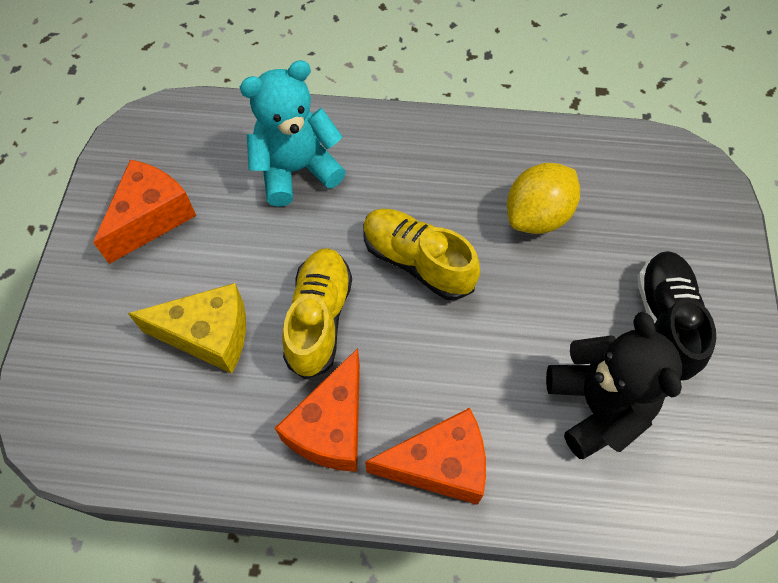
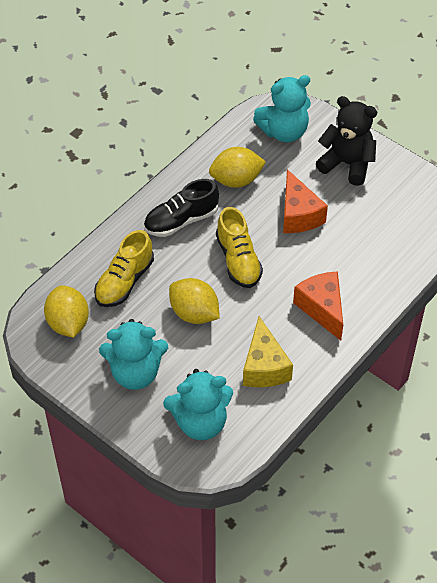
orange cheese: [93,160,196,264] [275,348,360,472] [365,408,486,505] = 3 -> [283,169,328,233] [293,271,343,341] = 2
turquoise teddy bear: [240,60,346,207] = 1 -> [99,319,168,390] [163,369,233,440] [253,75,311,142] = 3
yellow lemon: [507,163,580,234] = 1 -> [44,285,89,338] [169,278,220,324] [209,147,266,188] = 3

